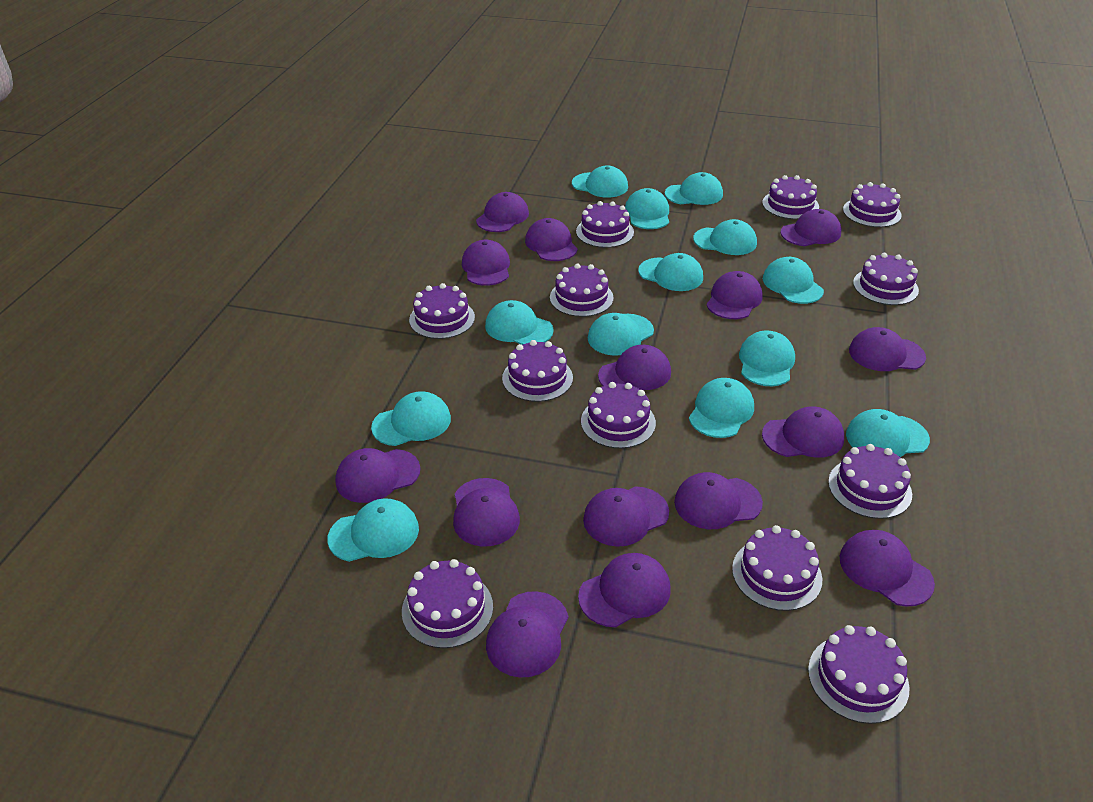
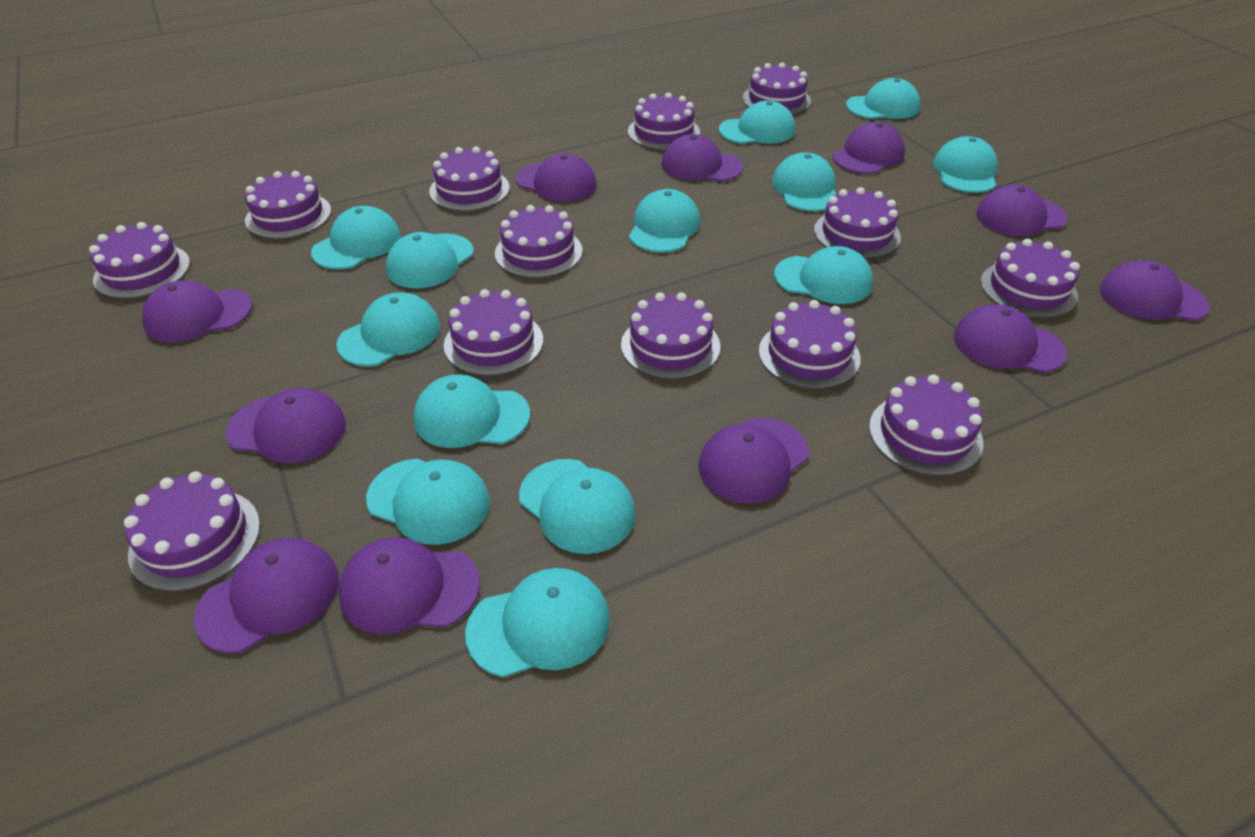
purple cake: [402,559,493,648] [409,283,475,339] [502,340,573,402] [550,263,614,317] [576,201,634,248] [581,382,656,449] [732,525,822,611] [762,175,819,219] [808,625,910,724] [828,444,912,519] [843,182,902,227] [853,253,919,305] = 12 -> [89,222,190,299] [124,471,260,592] [245,171,331,239] [429,146,510,211] [444,289,543,376] [495,205,583,278] [621,292,721,379] [628,92,700,150] [742,63,811,115] [759,300,860,389] [814,187,901,258] [869,374,983,476] [981,239,1080,318] = 13
purple cap: [335,448,421,503] [453,478,520,547] [462,240,510,286] [476,192,529,232] [486,591,568,677] [525,218,578,261] [578,553,671,627] [583,486,669,547] [598,345,671,390] [674,472,763,529] [706,271,763,319] [762,407,844,458] [780,209,841,246] [840,530,935,607] [849,327,926,371] = 15 -> [142,281,252,342] [193,538,339,653] [226,388,346,463] [338,537,480,634] [516,154,597,202] [661,134,743,181] [698,418,809,504] [833,122,905,174] [954,304,1067,373] [976,185,1068,236] [1100,260,1210,321] = 11

